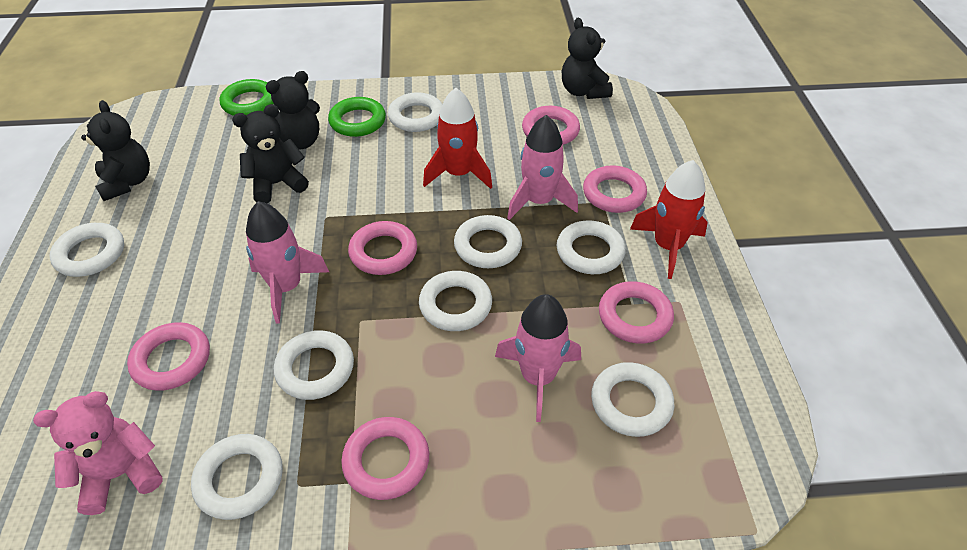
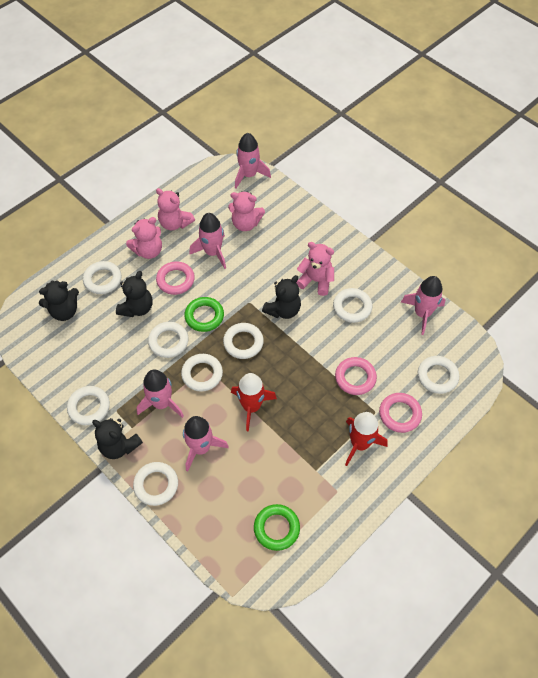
pink ring: [127,322,210,391] [341,417,429,500] [348,221,417,275] [522,106,580,145] [583,165,647,213] [599,281,674,344] = 6 -> [156,261,195,295] [335,357,377,395] [379,393,422,433] = 3
pink rocket: [246,201,329,323] [495,294,581,422] [507,115,578,220] = 3 -> [136,370,184,418] [183,416,229,472] [189,213,226,269] [235,133,271,189] [401,276,445,335] = 5
pink teddy bear: [33,391,163,515] = 1 -> [126,217,162,259] [156,188,195,230] [228,191,265,231] [296,242,334,296] = 4

